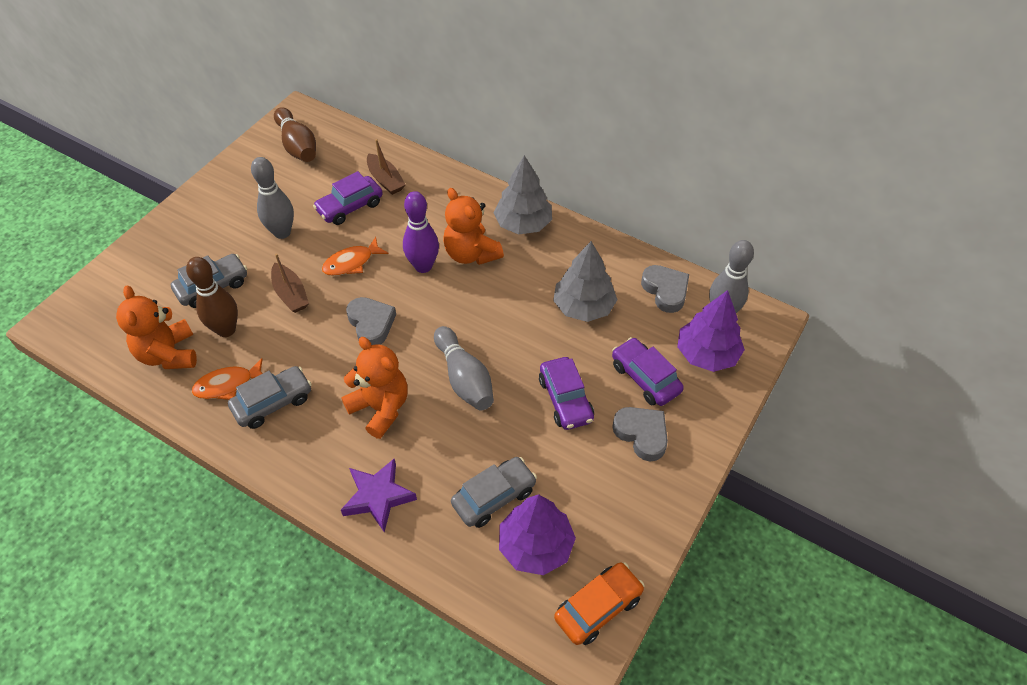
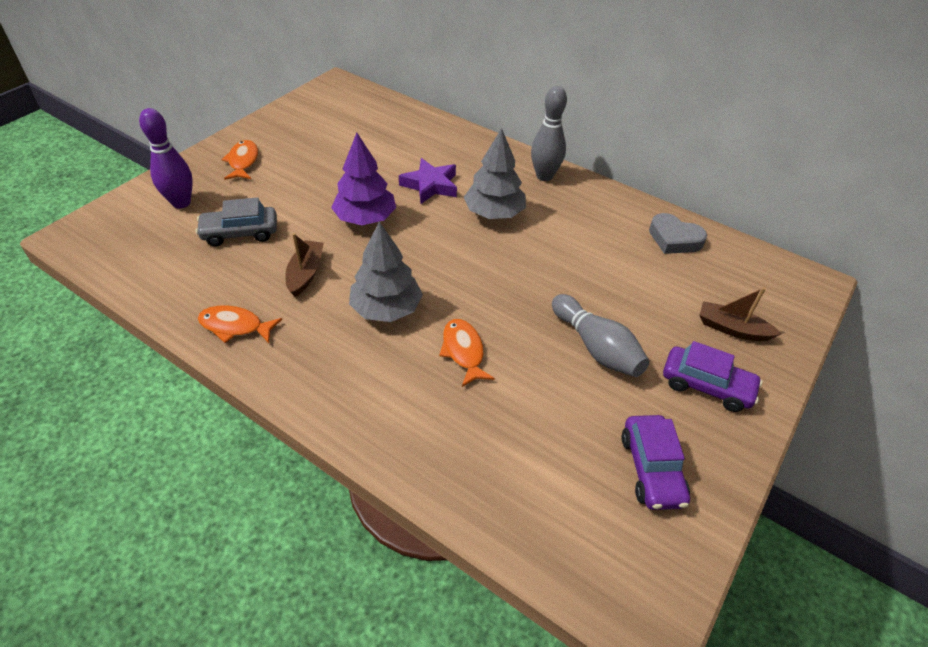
brown bowling pin: [186,257,238,337] [274,107,316,162] = 2 -> none = 0
grey bowling pin: [251,157,294,239] [434,326,494,411] [709,240,754,313] = 3 -> [531,86,567,181] [552,294,649,377] = 2
grey car: [171,254,247,308] [228,366,312,429] [451,457,537,528] = 3 -> [196,197,277,247] = 1
grey heart: [346,297,396,345] [612,407,668,461] [641,265,689,313] = 3 -> [649,213,707,254] = 1
orange car: [554,562,645,645] = 1 -> none = 0
orange fish: [192,358,263,400] [322,237,388,276] = 2 -> [198,305,282,343] [221,140,258,180] [439,319,495,387] = 3
orange teddy bear: [116,286,197,369] [341,337,408,439] [443,188,504,265] = 3 -> none = 0
purple car: [313,171,383,225] [539,357,594,430] [612,337,684,406] = 3 -> [622,415,690,510] [663,341,763,412] = 2
purple tree: [499,494,576,575] [677,290,745,372] = 2 -> [331,133,396,225] = 1

